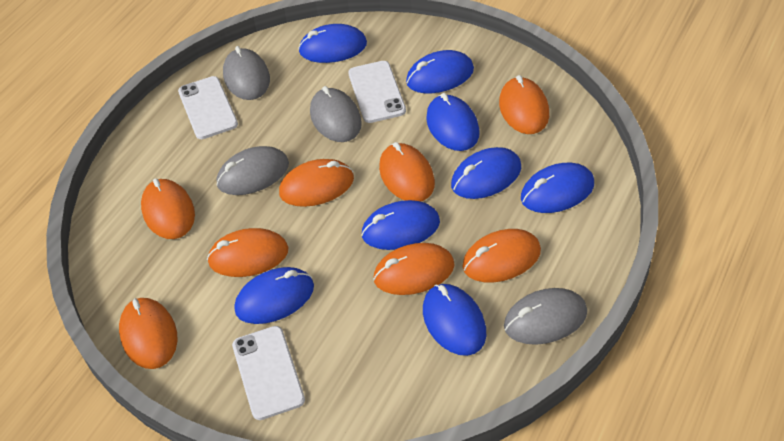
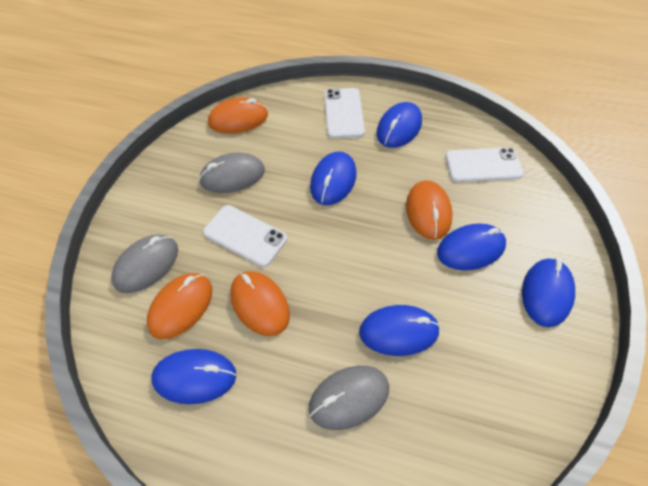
blue mouse: [235,267,314,324] [298,24,367,63] [361,200,440,250] [406,50,474,93] [423,284,486,356] [426,93,480,151] [451,147,521,199] [521,163,594,213] = 8 -> [151,349,236,404] [310,151,357,205] [359,305,440,356] [377,102,422,148] [437,223,506,270] [522,258,575,327] = 6
grey mouse: [217,146,289,195] [223,46,270,100] [310,86,362,142] [504,288,587,345] = 4 -> [111,234,178,293] [199,153,265,193] [308,366,389,430] = 3
orange mouse: [119,298,177,369] [141,178,195,239] [207,228,289,277] [279,159,354,207] [373,243,454,295] [379,142,435,201] [462,229,541,282] [499,75,549,134] = 8 -> [147,273,212,339] [208,97,268,134] [230,271,290,336] [406,180,453,240] = 4

